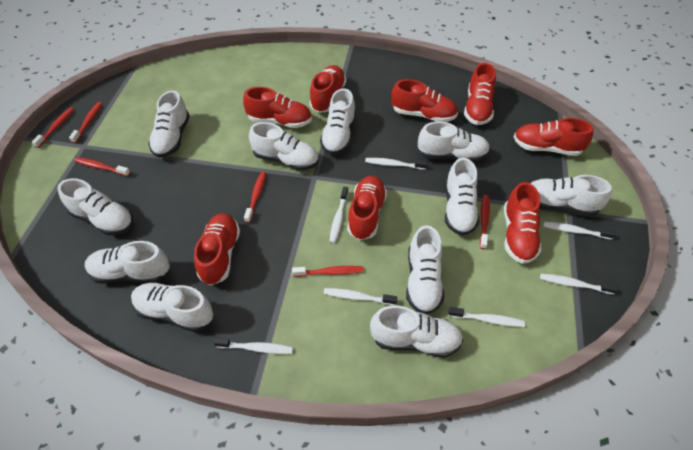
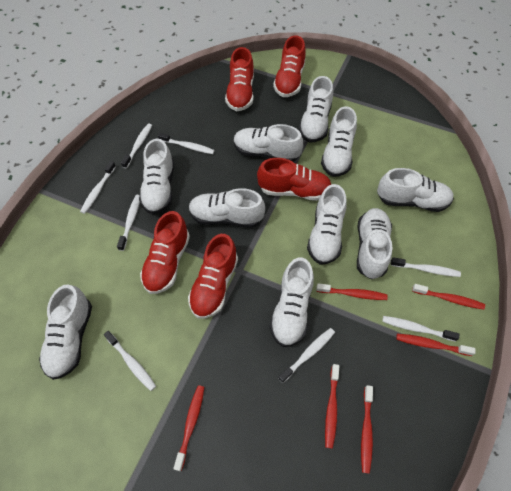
red shoe: [194,213,240,285] [243,87,312,128] [309,65,346,113] [347,176,387,240] [391,79,458,122] [464,63,496,125] [504,182,542,264] [514,118,593,156] = 8 -> [140,211,190,294] [188,234,238,319] [225,47,254,111] [257,158,331,201] [273,35,306,97] = 5
white shoe: [58,178,133,235] [85,241,170,284] [131,283,213,332] [148,90,190,158] [249,122,319,171] [320,88,356,155] [370,305,463,358] [406,225,444,314] [418,122,490,162] [445,158,479,236] [530,175,612,216] = 11 -> [39,284,92,380] [139,138,174,214] [189,188,265,228] [234,124,303,162] [270,257,314,347] [299,76,333,143] [307,184,347,265] [321,106,357,177] [357,208,392,279] [377,168,454,212] = 10
white toothbrush: [214,338,293,354] [324,288,397,305] [329,186,348,243] [365,158,427,170] [448,307,525,327] [540,274,618,294] [543,222,616,240] = 7 -> [80,161,116,214] [104,331,156,391] [117,195,140,251] [121,124,152,169] [158,133,214,154] [278,328,335,383] [382,316,459,342] [391,257,461,277] = 8

